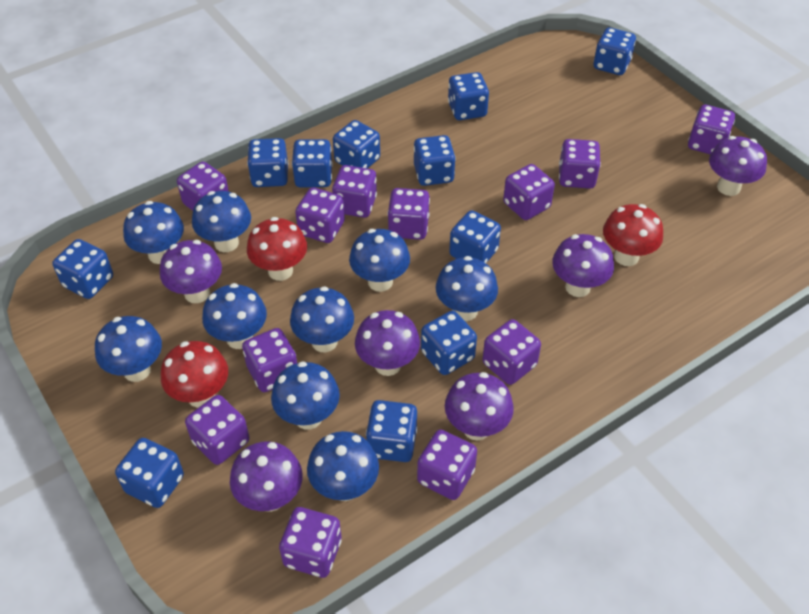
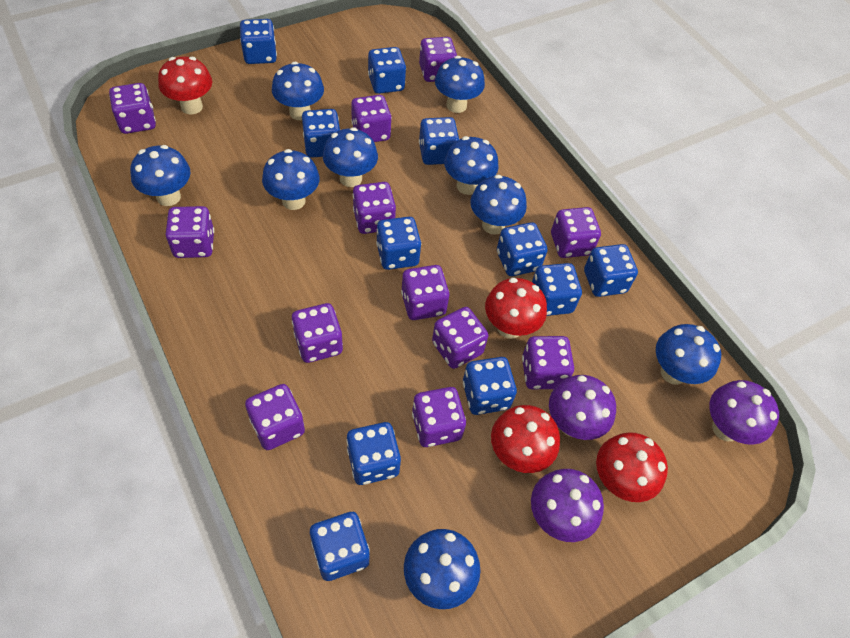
purple mushroom: [160,240,222,303] [230,441,303,512] [355,310,420,376] [445,372,514,440] [552,234,614,297] [709,136,767,196] = 6 -> [531,469,604,542] [549,375,616,440] [709,380,779,445] = 3
red mushroom: [161,341,228,408] [247,217,307,281] [603,204,663,266] = 3 -> [158,56,212,115] [485,278,547,339] [491,405,560,473] [596,432,668,502] = 4

